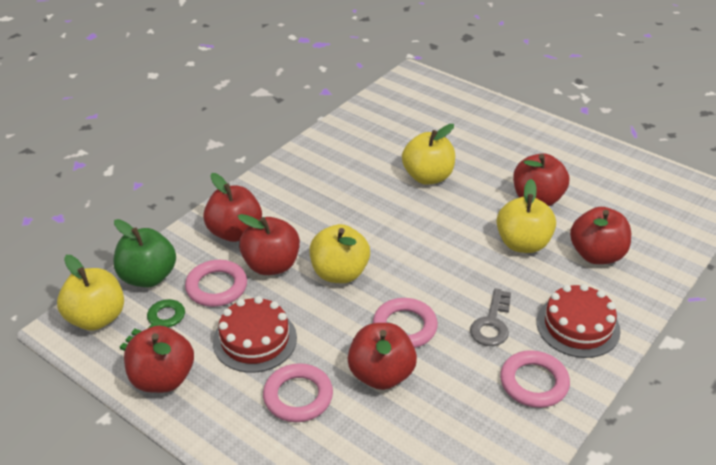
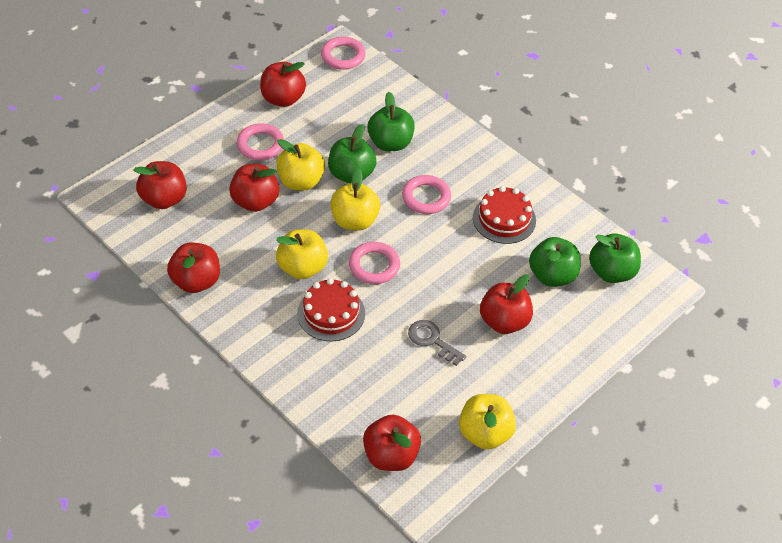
green apple: [114,219,176,287] = 1 -> [328,124,376,183] [367,92,414,151] [529,237,581,287] [589,234,641,283] = 4
green key: [120,299,185,351] = 1 -> none = 0

